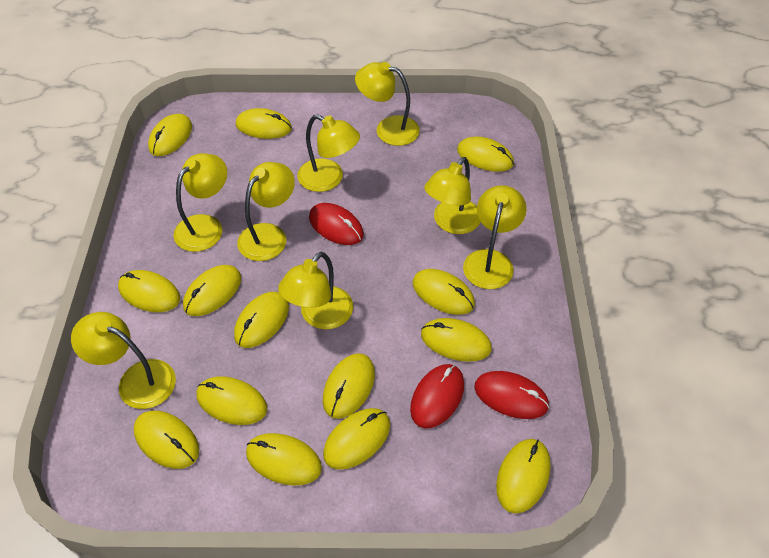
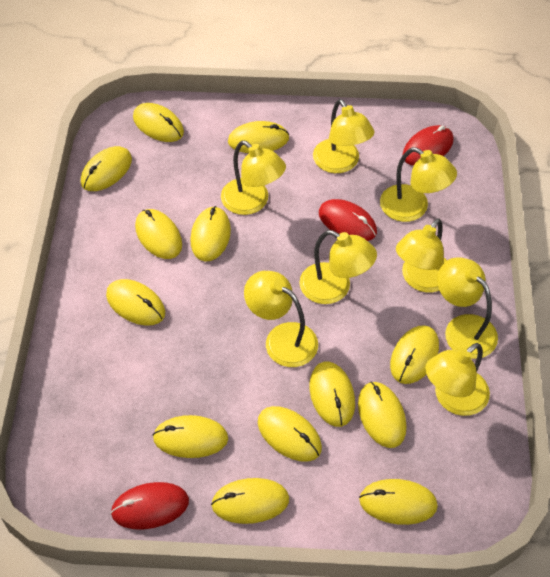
yellow mouse: [118,270,180,312] [134,411,199,469] [148,114,192,156] [183,265,241,316] [196,376,267,425] [234,292,289,348] [236,108,292,139] [246,433,322,486] [323,353,375,419] [323,408,390,470] [413,269,475,315] [421,318,492,362] [457,136,514,172] [496,439,551,514] = 14 -> [81,146,132,191] [106,279,165,325] [133,103,184,142] [135,209,182,259] [153,415,228,458] [190,206,231,261] [211,478,289,524] [228,121,289,153] [258,406,322,462] [310,362,355,427] [358,382,407,448] [359,479,438,525] [390,325,439,384] = 13

